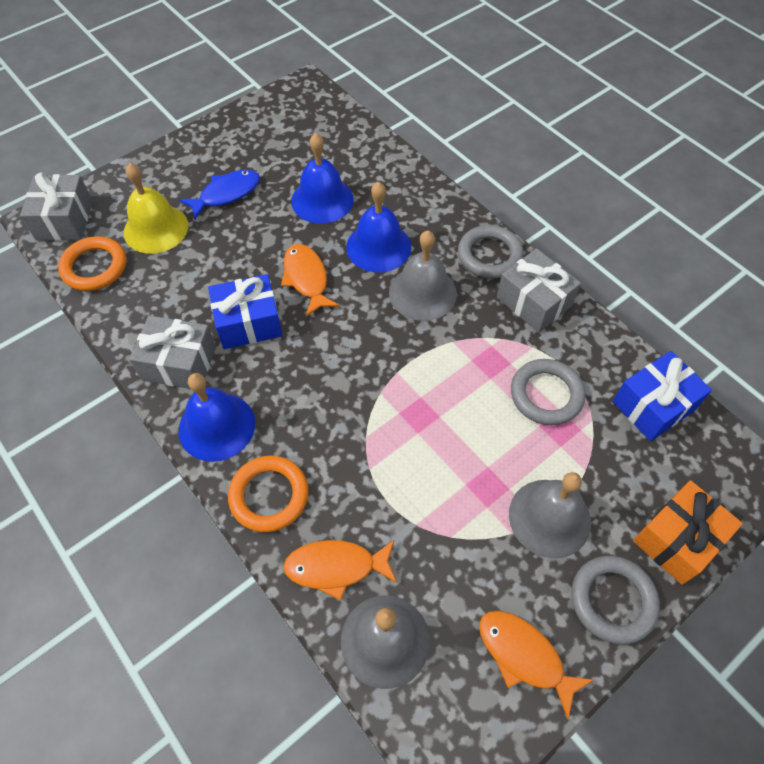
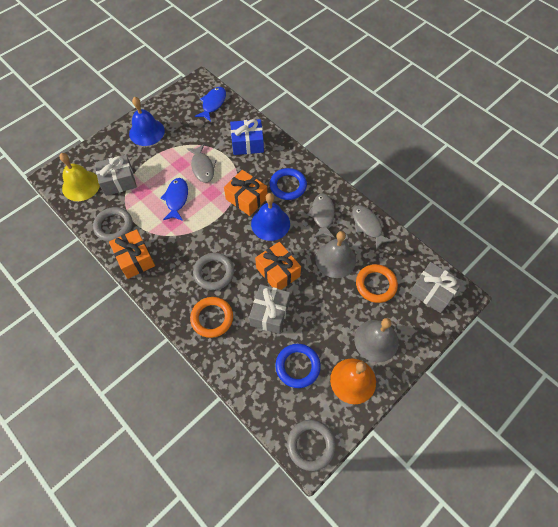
blue bell: [179,373,255,462] [291,133,354,224] [346,182,411,273] = 3 -> [129,97,165,146] [251,193,290,241] = 2
blue fish: [179,170,260,220] = 1 -> [161,178,188,221] [195,87,226,122] = 2
blue gift: [208,274,282,349] [613,351,712,441] = 2 -> [230,119,264,155] = 1
blue ring: none = 0 -> [270,168,307,200] [275,344,321,388] = 2
grey bell: [341,595,430,689] [389,231,457,321] [509,472,591,559] = 3 -> [315,231,356,278] [354,318,399,362] = 2
grey fish: none = 0 -> [187,144,216,183] [307,193,335,238] [352,205,393,249] = 3
orange bell: none = 0 -> [330,359,376,404] = 1
orange fish: [281,244,339,317] [283,540,397,601] [479,611,593,719] = 3 -> none = 0
orange gift: [633,480,743,585] = 1 -> [109,229,155,279] [224,170,267,216] [255,242,301,290] = 3

